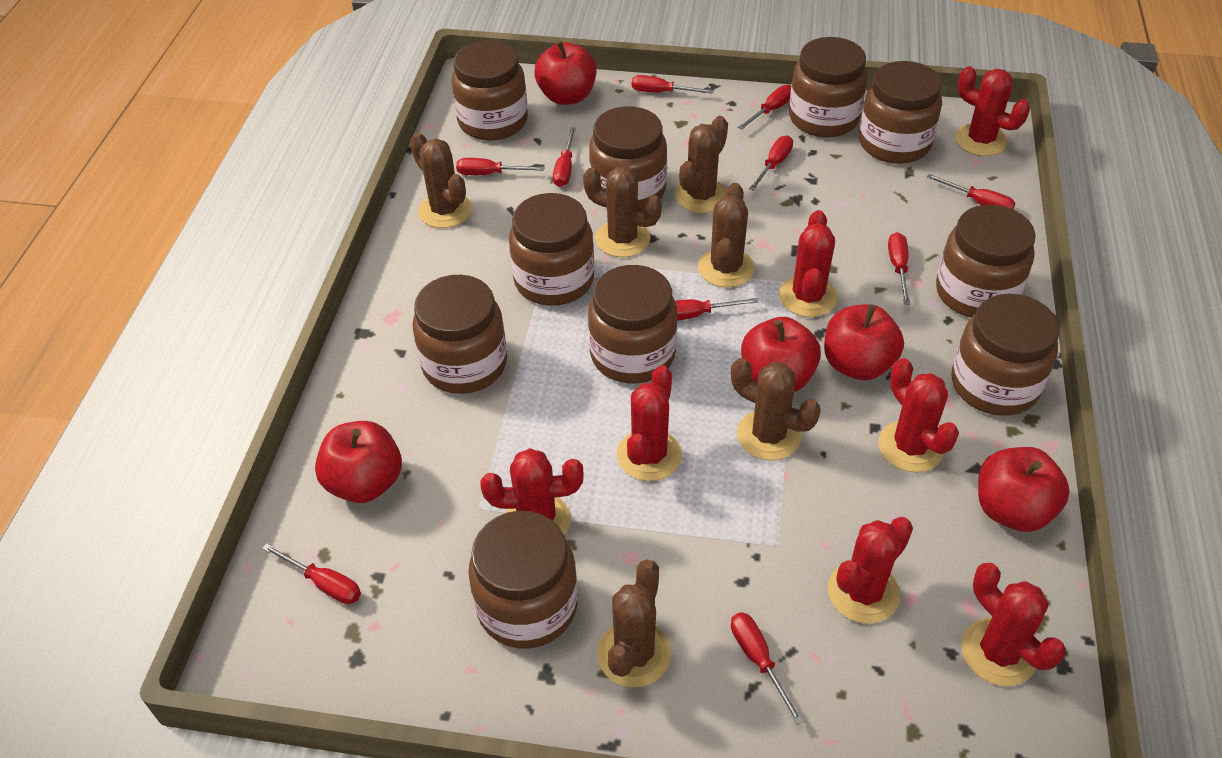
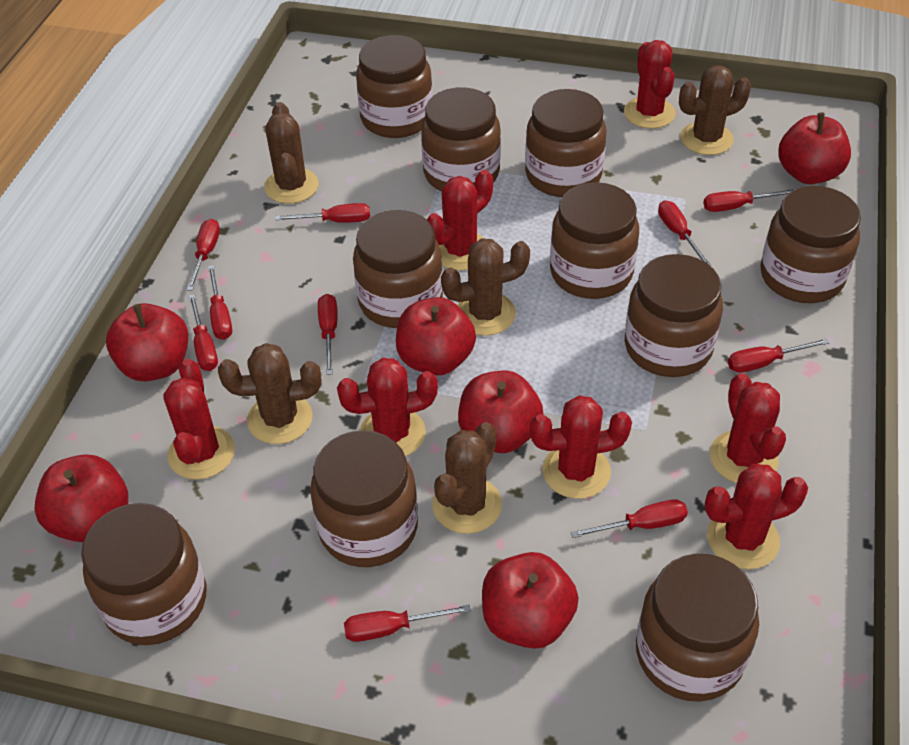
brown cactus: [410,132,472,228] [583,167,662,257] [597,559,671,688] [675,116,728,213] [698,183,755,287] [731,358,821,461] = 6 -> [218,343,321,444] [264,102,319,204] [432,422,502,534] [441,238,530,336] [679,65,751,155] = 5
red apple: [315,421,402,503] [534,40,597,105] [741,317,821,392] [824,304,904,380] [978,447,1070,532] = 5 -> [34,455,128,542] [106,303,188,381] [396,297,476,375] [458,370,544,453] [482,552,579,649] [778,112,851,184] = 6

